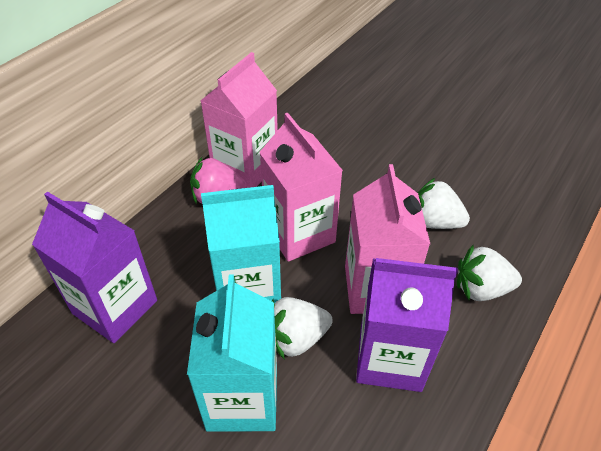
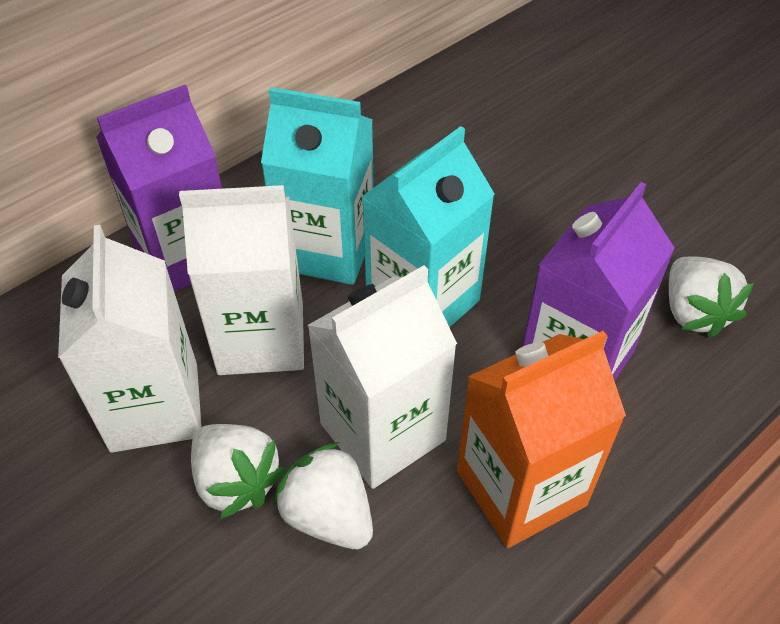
orange carton: none = 0 -> [457,331,626,548] = 1
pink carton: [201,52,278,188] [259,113,343,262] [345,164,430,314] = 3 -> none = 0
pink strawberry: [190,157,247,204] = 1 -> none = 0
white carton: none = 0 -> [58,225,202,453] [179,185,304,375] [307,265,457,489] = 3

